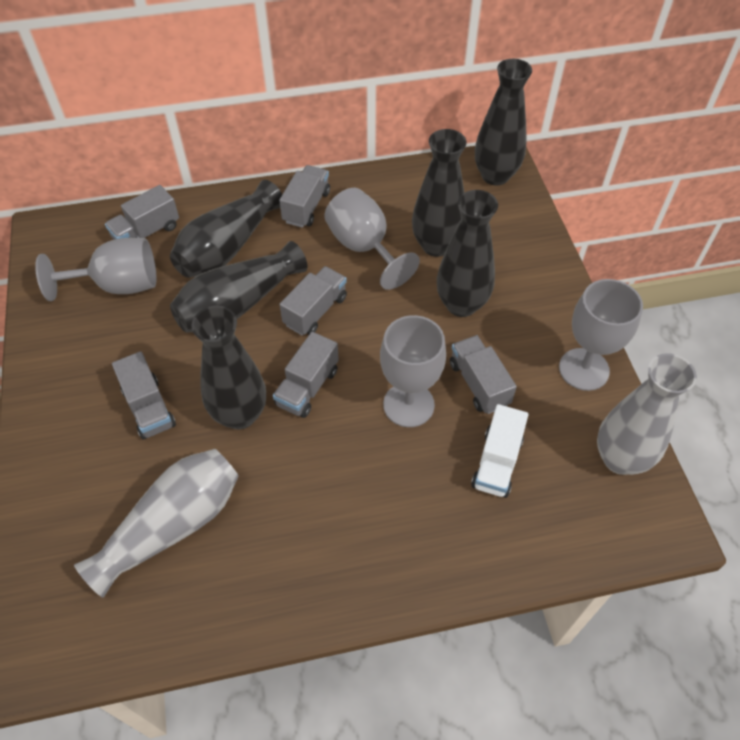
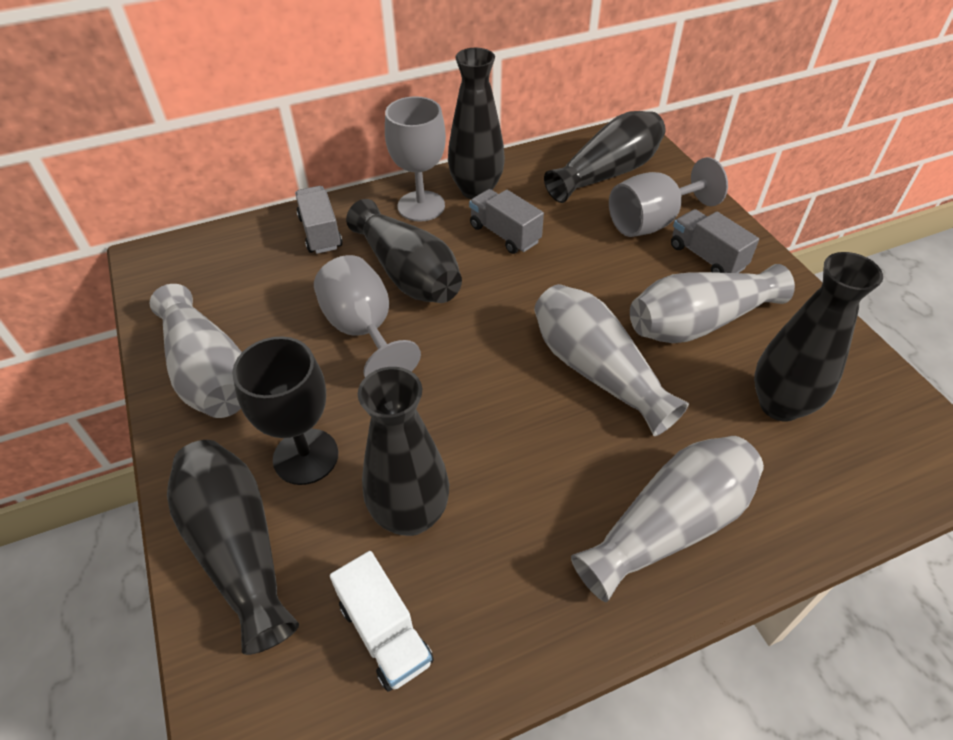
black goblet: none = 0 -> [232,336,338,485] = 1
grey goblet: [35,238,156,301] [324,188,420,290] [380,315,446,427] [559,279,643,391] = 4 -> [314,255,421,377] [385,96,446,222] [609,157,728,237] = 3
grey truck: [105,185,179,240] [112,351,176,440] [273,332,339,418] [279,165,330,228] [280,266,347,335] [450,335,517,414] = 6 -> [295,186,343,254] [469,189,544,254] [671,209,759,273] = 3
grey vase: [74,449,239,598] [597,353,697,475] = 2 -> [149,284,242,418] [534,284,689,436] [571,436,764,602] [630,264,795,343] = 4

